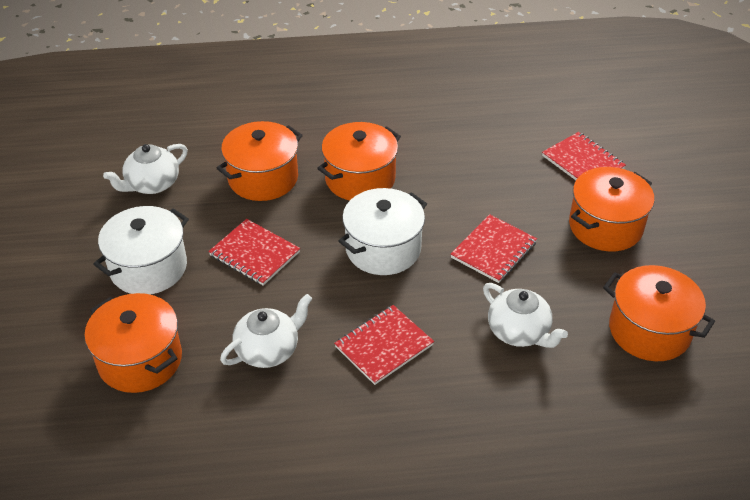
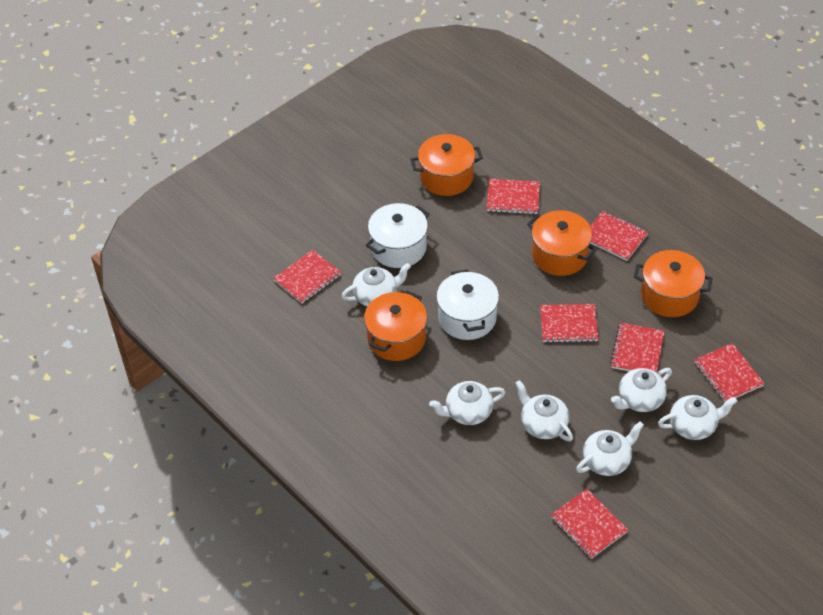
orange pot: [84,293,182,393] [216,121,303,201] [317,122,401,200] [569,167,654,252] [603,265,715,361] = 5 -> [364,291,427,361] [410,134,483,196] [527,210,597,276] [634,250,713,317] = 4
red notebook: [208,219,300,286] [334,305,434,385] [450,214,537,283] [542,132,626,180] = 4 -> [273,250,341,304] [487,179,540,214] [540,304,598,343] [551,489,628,559] [590,211,648,261] [610,323,665,373] [694,343,765,402] = 7
white teapot: [103,144,188,194] [220,294,312,368] [483,283,568,348] = 3 -> [341,263,411,306] [429,381,505,425] [515,380,573,441] [576,421,644,476] [611,368,672,412] [658,395,737,440] = 6

